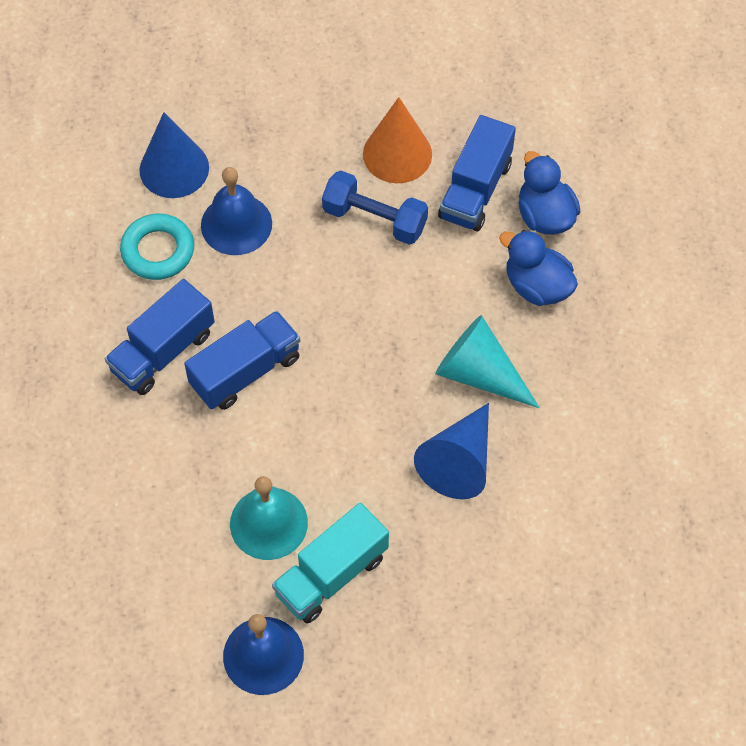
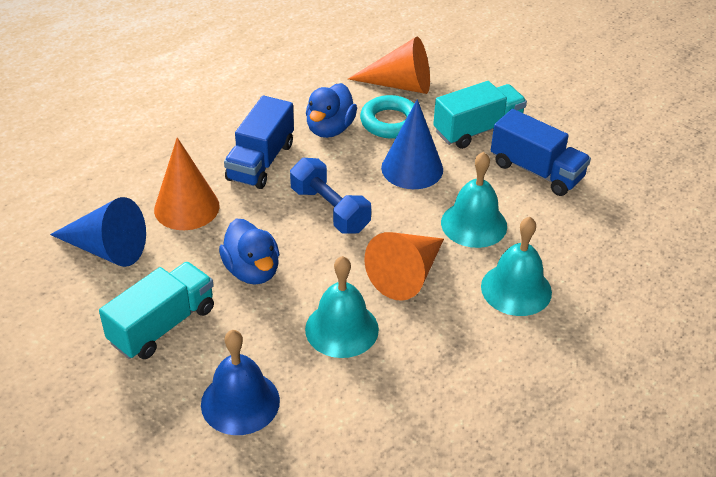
blue bell: [201,167,272,255] [223,614,304,695] = 2 -> [201,330,280,435] = 1
blue truck: [105,279,215,395] [184,311,300,410] [438,115,516,231] = 3 -> [224,96,294,189] [491,109,591,196] = 2
orange cone: [363,97,432,183] = 1 -> [154,137,220,230] [348,37,430,94] [364,232,444,301] = 3
turquoise bell: [230,476,308,560] = 1 -> [305,256,379,358] [441,152,507,248] [481,217,552,316] = 3
turquoise cone: [435,315,540,408] = 1 -> none = 0
turquoise truck: [272,503,389,624] = 1 -> [99,262,214,359] [433,81,527,149] = 2

